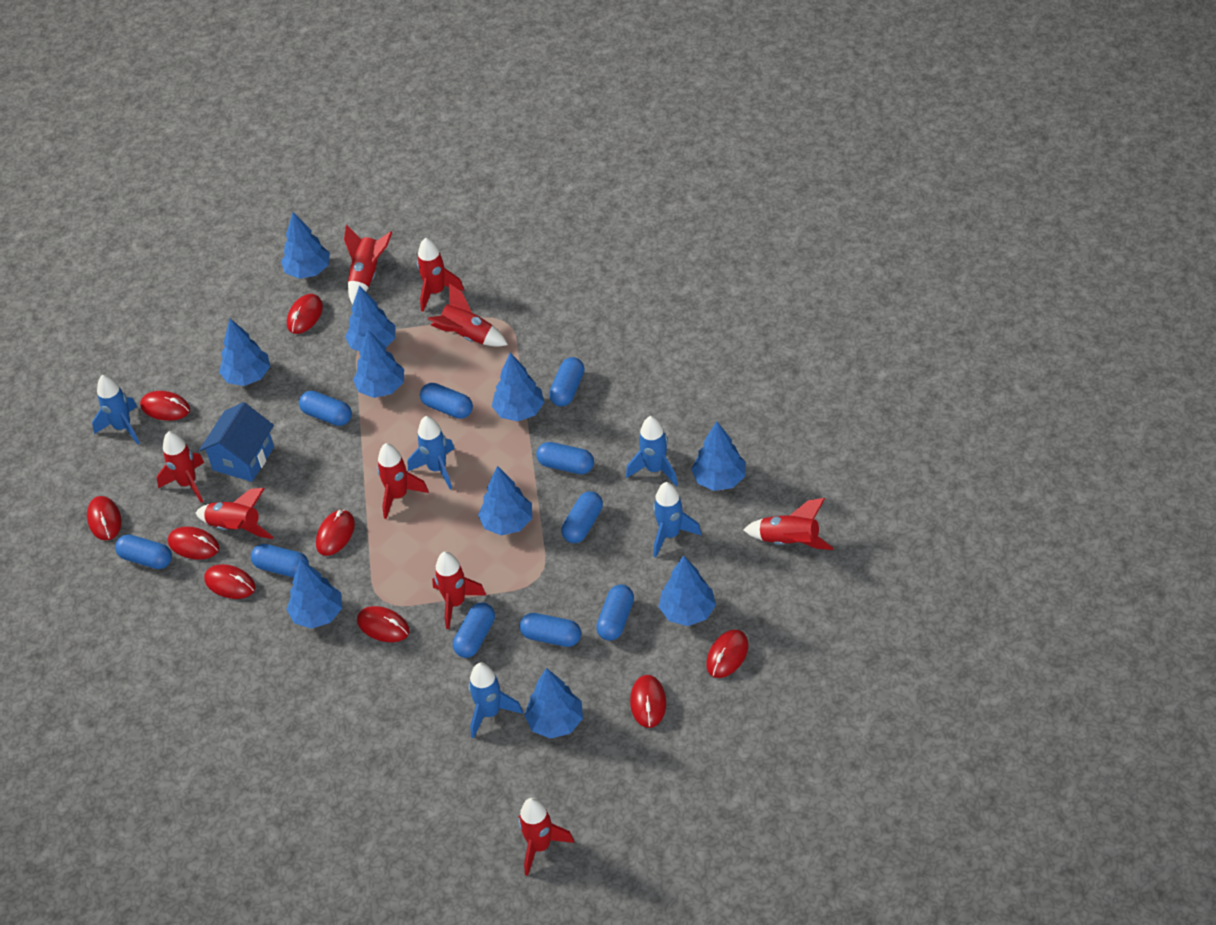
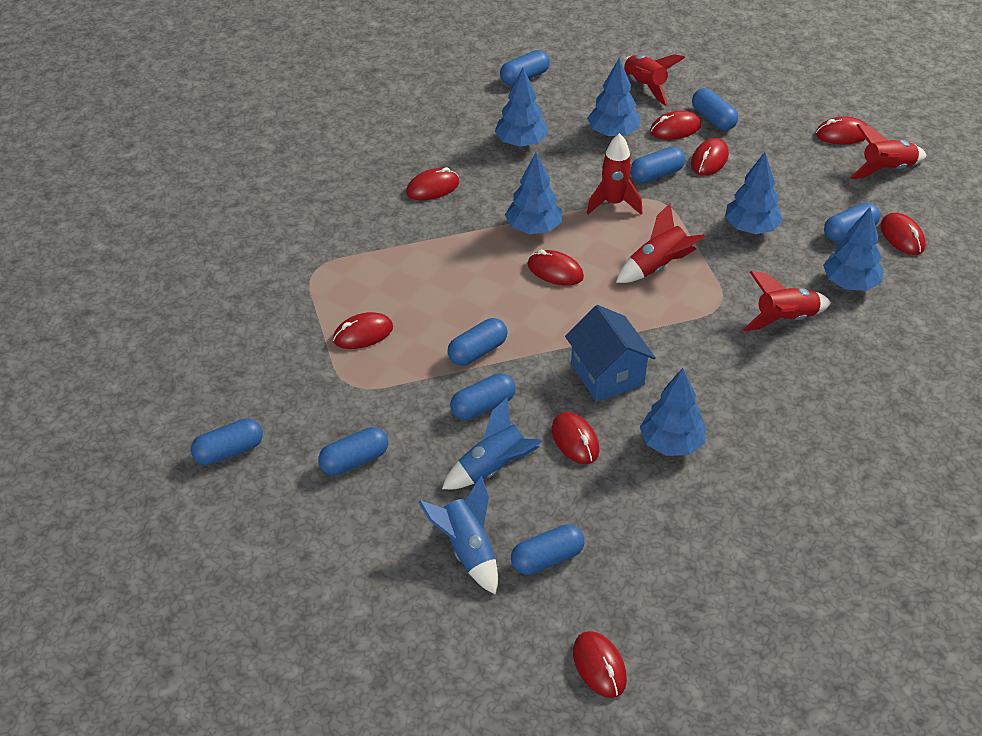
blue capsule: [115,534,172,569] [251,544,309,578] [299,391,352,426] [420,383,473,419] [453,602,495,658] [519,613,581,647] [536,442,594,474] [549,357,584,406] [561,491,603,543] [596,584,634,641] = 10 -> [191,418,263,465] [318,427,388,475] [447,318,507,366] [450,373,516,420] [500,50,550,86] [511,524,584,575] [631,146,685,183] [692,88,738,130] [824,203,880,242] = 9
blue rocket: [92,375,140,445] [408,416,455,489] [469,663,523,739] [626,416,678,486] [653,482,702,557] = 5 -> [419,476,498,595] [442,398,542,489] = 2
blue tree: [219,319,270,386] [281,212,330,279] [286,559,342,629] [345,286,395,351] [353,330,404,398] [478,466,532,535] [492,353,544,421] [524,668,583,739] [659,556,716,626] [691,421,746,491] = 10 -> [495,68,549,147] [505,153,562,234] [587,58,640,137] [640,368,706,456] [725,152,783,234] [823,207,884,291] = 6
red rocket: [157,431,204,503] [195,488,273,539] [344,225,392,305] [377,443,429,519] [417,237,464,312] [428,283,508,347] [432,552,486,629] [518,798,574,876] [743,498,833,550] = 9 -> [587,133,642,214] [616,203,705,283] [621,54,685,106] [743,271,831,331] [850,124,927,179] = 5

